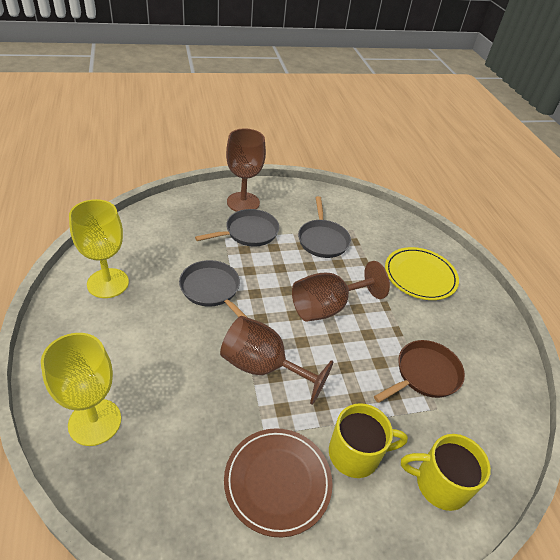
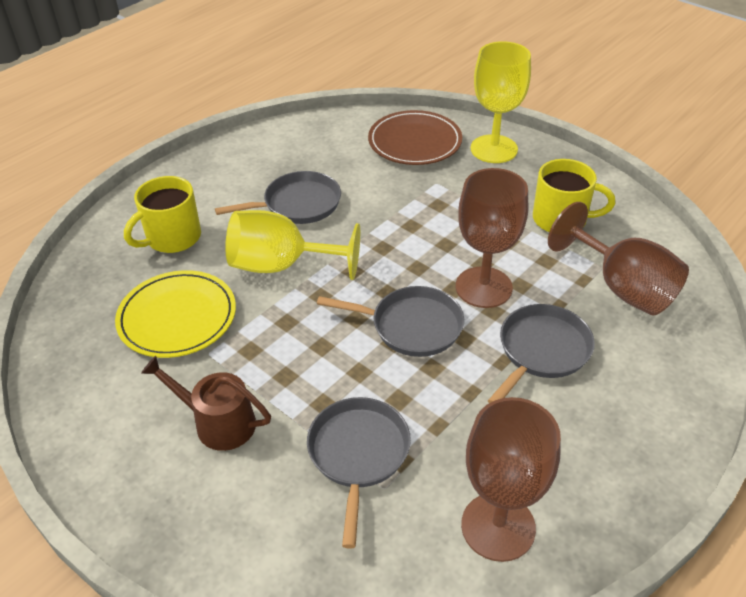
brown pan: [374,340,465,403] = 1 -> none = 0
brown watering can: none = 0 -> [141,356,271,451] = 1
grey pan: [179,260,248,318] [195,209,279,247] [298,196,351,258] = 3 -> [215,171,341,224] [307,397,411,549] [317,286,464,357] [488,304,595,403] = 4

